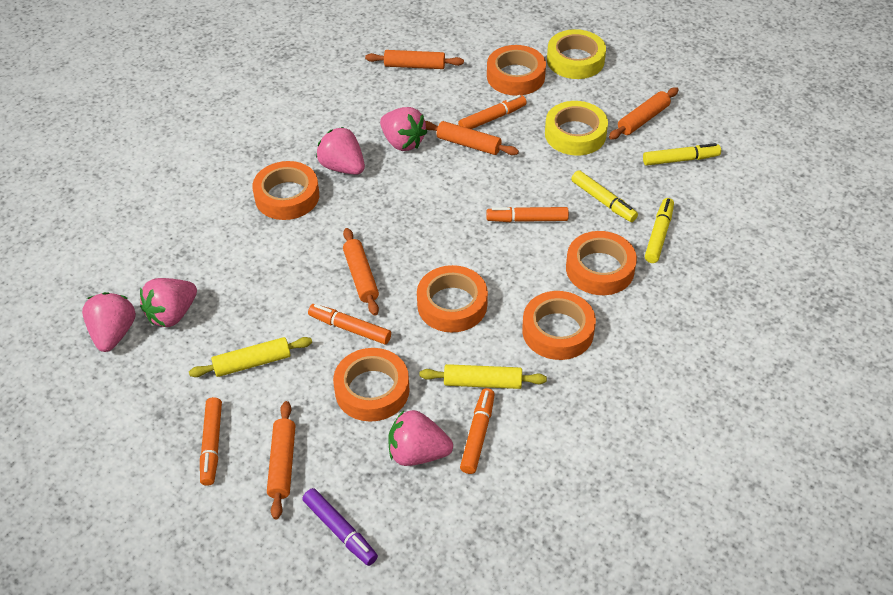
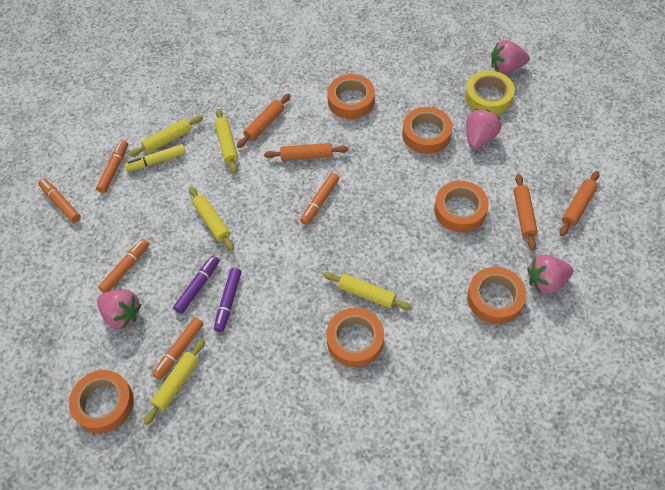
orange rolling pin: [267,401,296,519] [343,228,379,316] [365,50,464,69] [425,121,519,155] [609,87,679,140] = 5 -> [237,94,291,148] [264,143,349,161] [514,174,538,251] [560,171,600,236] = 4
pink strawberry: [82,292,136,352] [140,278,197,327] [316,127,365,175] [380,107,427,151] [389,410,453,466] = 5 -> [97,289,142,330] [466,109,501,149] [491,40,530,74] [527,255,573,294] = 4
purple marker: [302,488,378,566] = 1 -> [173,256,219,314] [214,268,241,332] = 2
yellow marker: [571,170,638,222] [643,143,721,166] [645,198,674,263] = 3 -> [125,144,186,172] = 1
yellow rolling pin: [189,337,312,377] [420,364,547,389] = 2 -> [129,115,203,157] [144,339,205,425] [189,187,234,251] [215,109,238,174] [324,272,412,310] = 5
yellow tape: [545,101,608,155] [547,29,606,79] = 2 -> [465,70,515,115] = 1

